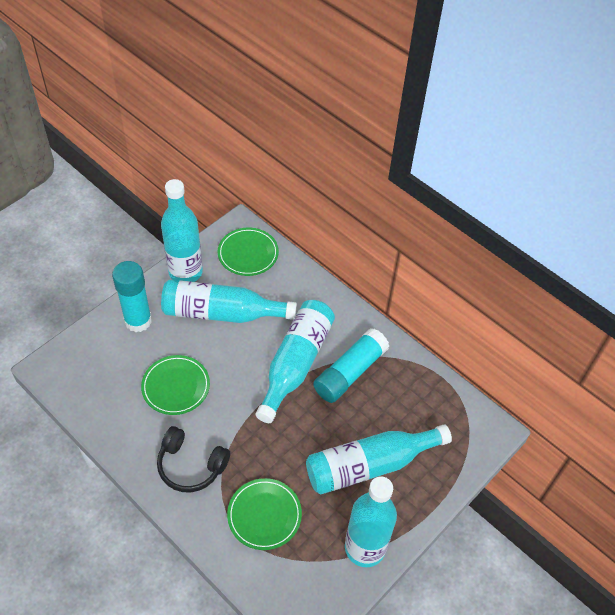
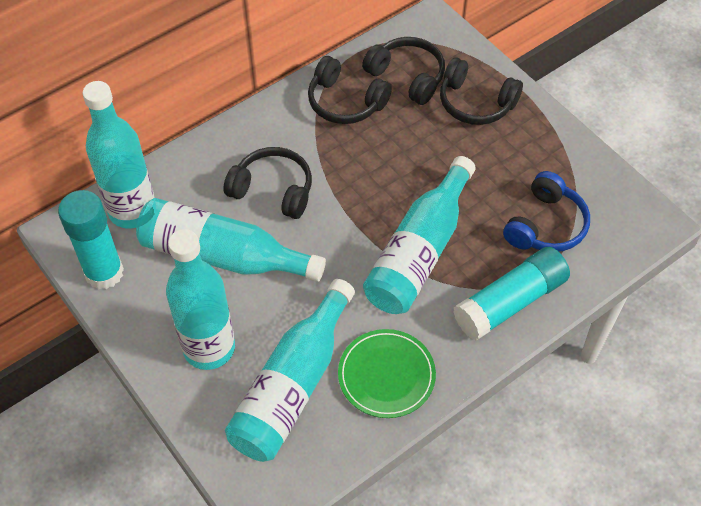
black headphones: [157,426,230,493] = 1 -> [223,147,312,219] [308,56,392,124] [362,37,445,105] [440,57,523,125] = 4
blue headphones: none = 0 -> [503,171,590,252] = 1
green plate: [141,355,210,415] [218,228,279,276] [227,478,302,550] = 3 -> [338,329,436,418] = 1

